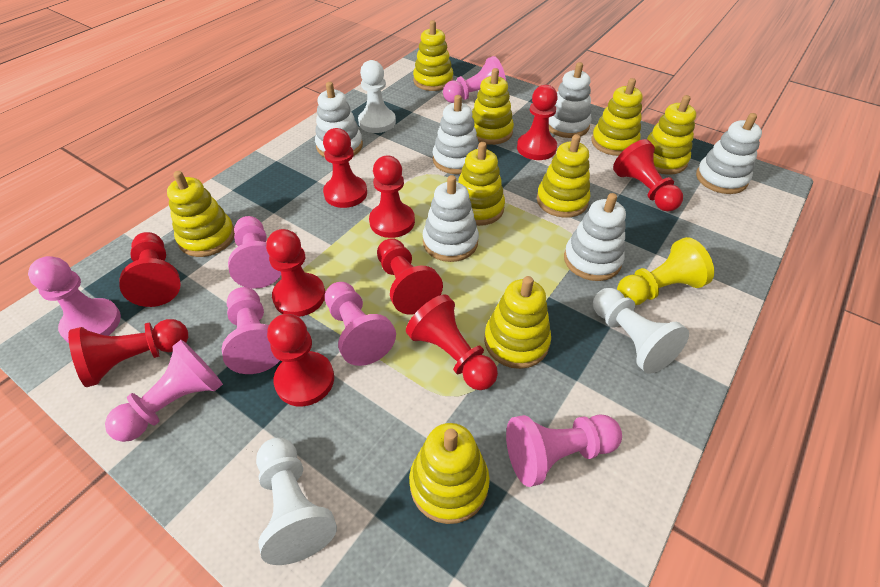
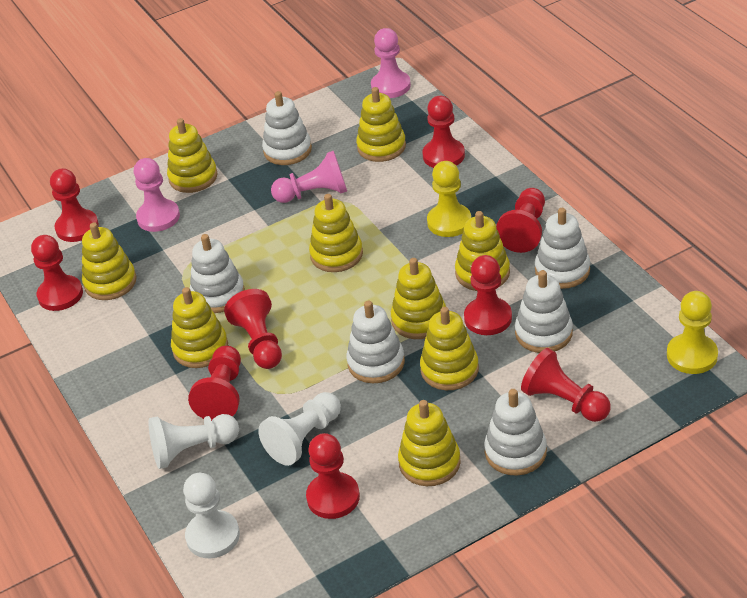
pink pawn: [28,256,121,343] [105,340,223,442] [222,287,280,374] [228,216,281,289] [325,282,396,366] [443,56,506,103] [506,414,622,487] = 7 -> [134,158,180,232] [271,151,347,203] [371,28,411,98] = 3
red pawn: [68,319,188,387] [119,232,181,307] [266,229,325,317] [267,314,334,407] [323,128,367,208] [369,155,415,238] [377,238,443,315] [406,294,498,390] [517,85,558,160] [613,139,683,211] = 10 -> [31,235,83,311] [50,168,99,242] [188,346,241,421] [224,289,282,369] [306,433,360,519] [422,96,465,168] [464,255,512,335] [496,188,545,253] [521,348,611,422] = 9
yellow pawn: [617,237,714,305] = 1 -> [427,161,471,237] [667,291,718,374] = 2

